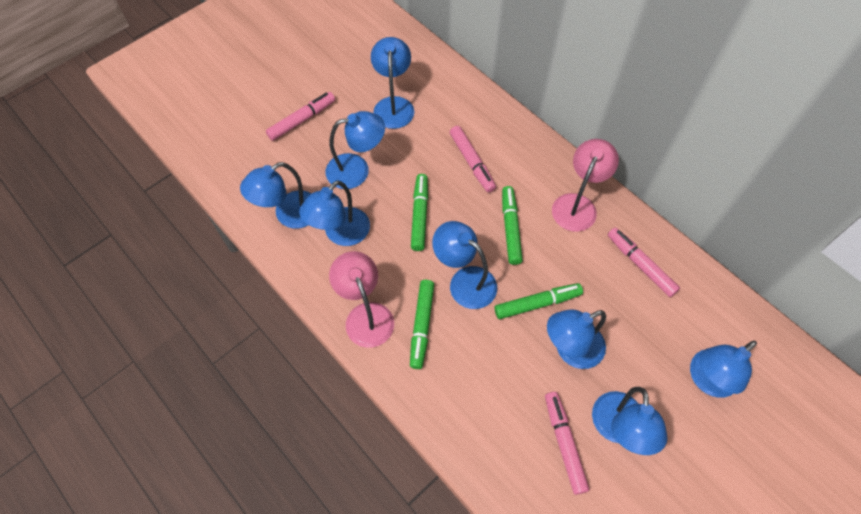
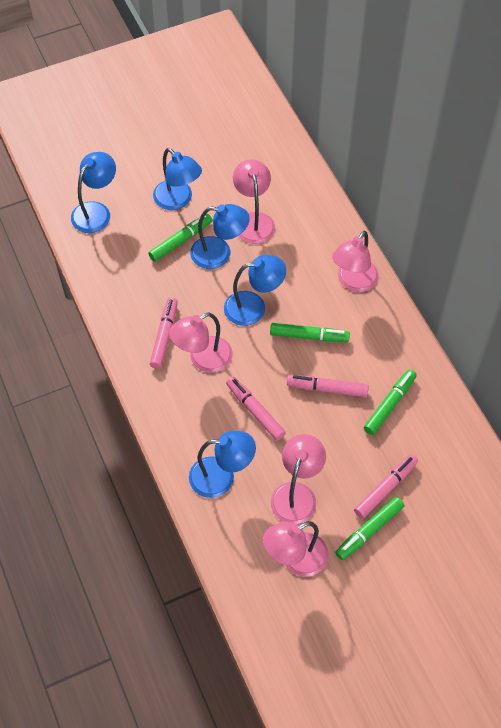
blue lamp: [240,162,312,229] [299,180,370,246] [326,111,385,189] [371,37,414,129] [432,221,497,309] [547,310,606,369] [592,387,668,455] [690,341,757,398] = 8 -> [71,152,116,233] [153,148,202,210] [189,431,256,498] [190,204,250,269] [224,255,286,326] = 5
pink lamp: [329,251,394,348] [552,139,619,232] = 2 -> [169,312,233,372] [233,159,275,244] [263,521,329,577] [271,434,326,524] [332,231,379,292] = 5

